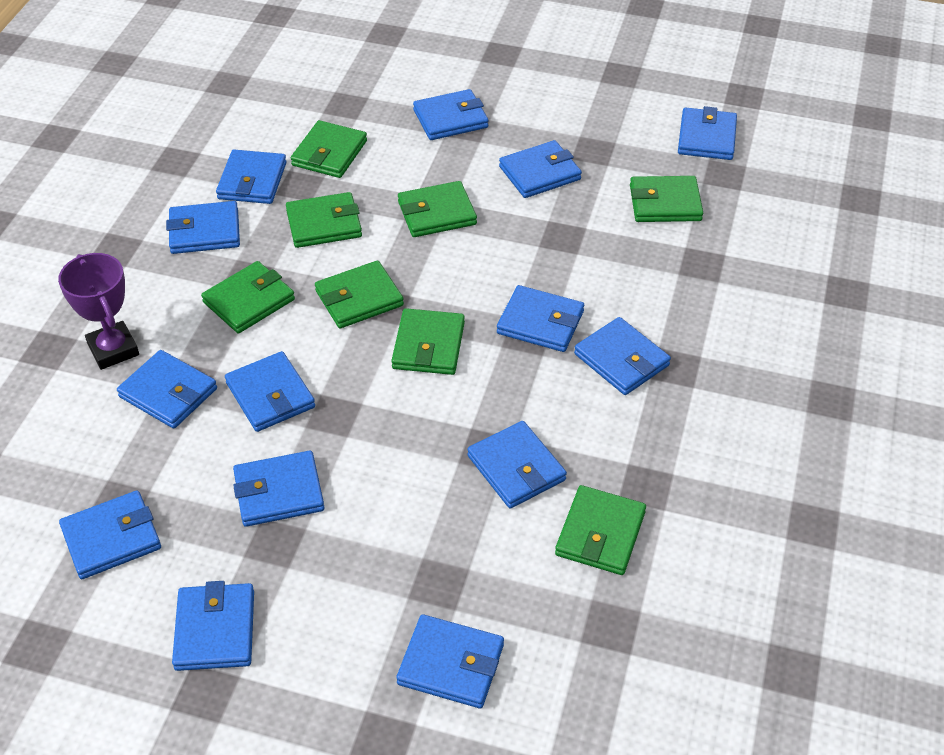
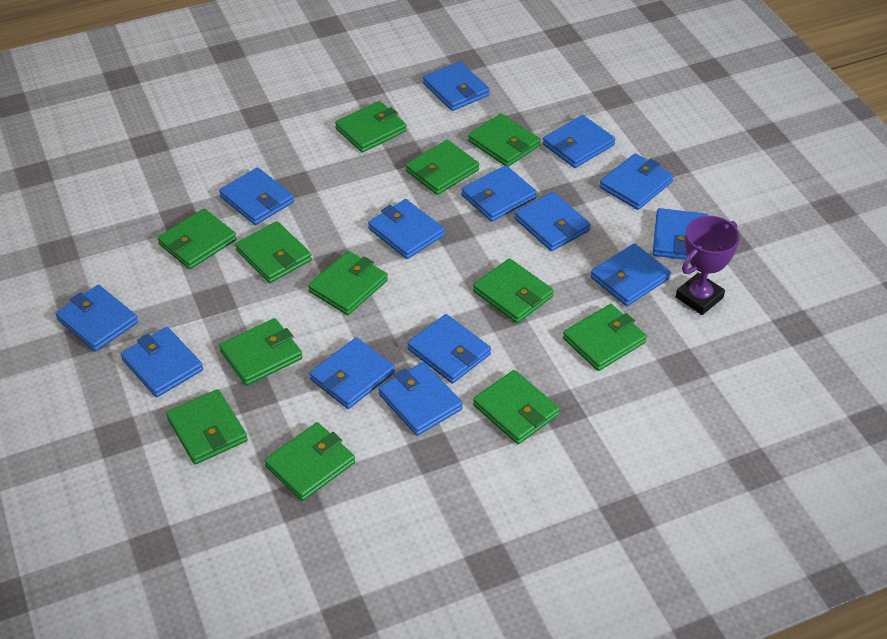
green wallet: [201,261,295,333] [286,192,362,248] [291,120,367,178] [315,260,404,328] [391,308,465,375] [398,181,477,237] [555,485,646,575] [630,176,703,222] = 8 -> [157,209,237,269] [166,389,248,465] [219,318,302,386] [235,221,312,283] [264,422,355,501] [308,251,388,315] [335,101,407,153] [405,140,479,195] [468,114,540,167] [473,258,554,323] [473,370,560,444] [563,304,647,371] = 12

